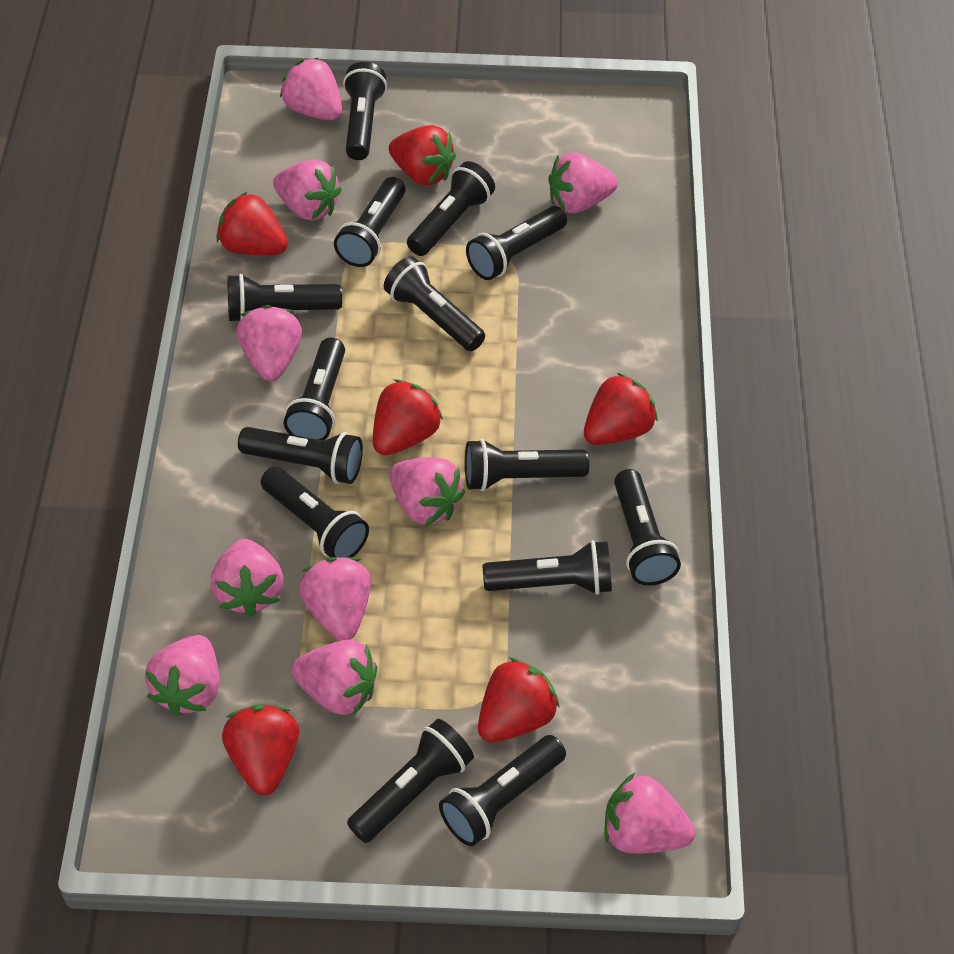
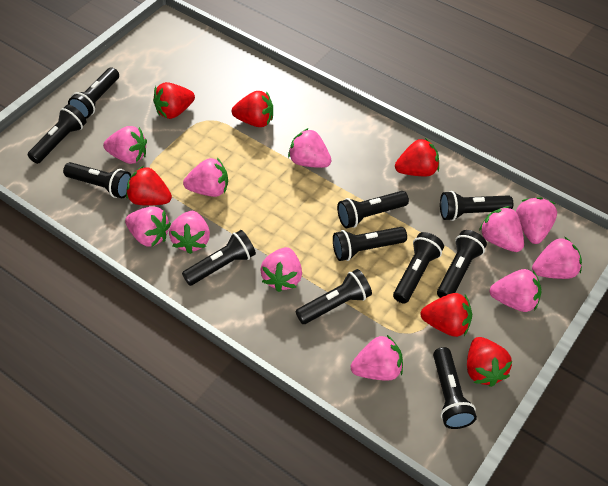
black flashlight: [228,274,342,321] [238,427,363,484] [261,467,369,558] [284,338,345,441] [334,177,405,267] [343,62,387,160] [347,719,474,843] [384,256,485,351] [407,161,495,256] [439,735,566,846] [465,439,589,491] [466,206,567,280] [483,540,612,595] [614,469,681,586] = 14 -> [28,104,87,164] [63,162,131,198] [68,67,119,119] [182,230,256,286] [296,269,372,324] [333,227,407,261] [337,191,409,229] [393,232,444,304] [433,347,477,429] [437,230,487,298] [440,191,513,221] = 11
pink strawberry: [145,635,219,716] [211,539,283,617] [236,305,302,381] [273,159,342,221] [280,58,342,121] [291,639,377,716] [299,557,371,641] [389,457,465,526] [548,152,618,213] [604,773,695,854] = 10 -> [103,126,147,164] [125,207,171,247] [169,211,210,254] [183,158,228,197] [260,247,302,292] [288,128,332,168] [351,335,403,381] [479,206,524,252] [489,269,541,312] [516,197,557,244] [532,237,582,279] = 11

